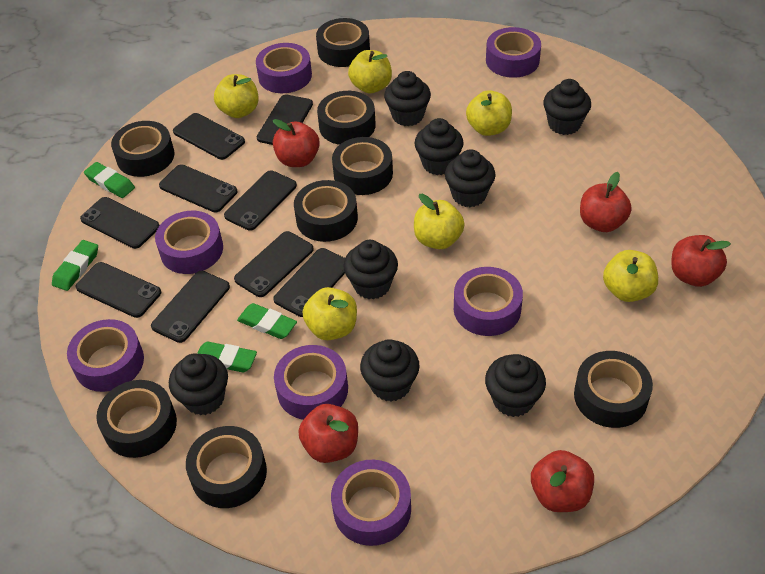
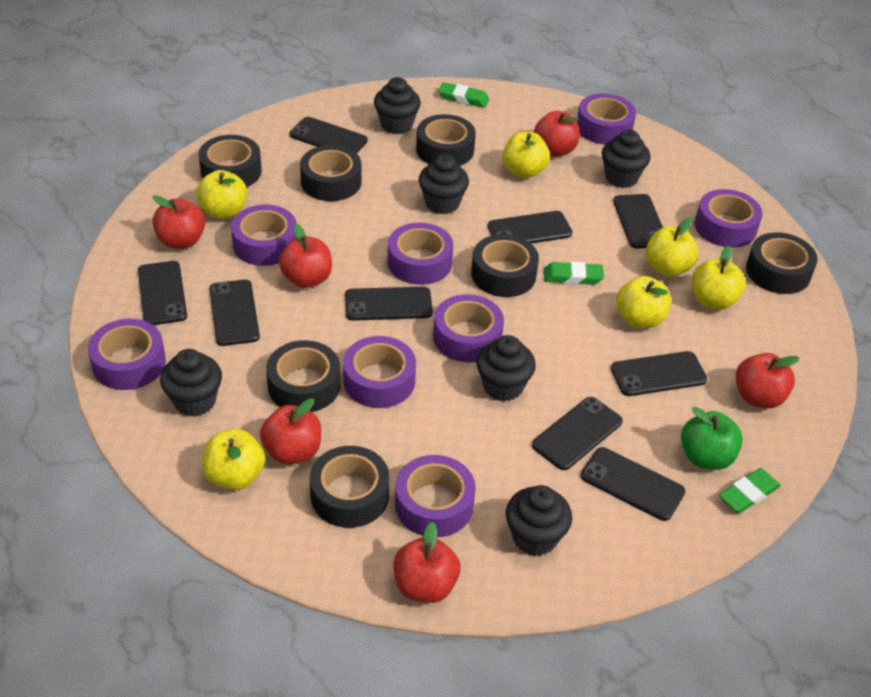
black cupcake: [169,354,228,415] [343,240,398,299] [360,339,420,402] [384,71,431,126] [414,118,464,175] [445,149,496,207] [485,354,546,417] [543,79,591,135] = 8 -> [160,349,222,417] [374,77,421,134] [418,154,469,215] [476,335,536,401] [506,485,572,556] [602,130,650,188] = 6
black tape: [96,380,177,458] [111,121,174,177] [186,426,267,508] [294,180,358,242] [316,18,370,67] [317,91,376,145] [332,137,393,195] [574,351,653,428] = 8 -> [198,135,262,187] [266,340,340,412] [300,145,362,201] [310,446,390,528] [416,114,476,166] [471,234,539,297] [746,232,817,294] = 7
green apple: none = 0 -> [681,407,743,470] = 1
green eraser: [52,240,98,291] [84,162,135,198] [197,342,257,372] [237,303,297,339] = 4 -> [438,82,489,108] [544,262,604,285] [719,468,781,513] = 3
purple tape: [67,319,144,392] [155,211,223,274] [256,43,312,93] [274,345,348,420] [331,460,411,546] [454,267,523,336] [486,27,541,78] = 7 -> [88,319,166,390] [231,205,297,266] [343,336,416,408] [388,222,453,285] [395,455,476,537] [433,294,504,362] [577,93,636,145] [695,189,763,248] = 8
red apple: [273,119,320,167] [298,404,358,463] [531,450,594,512] [580,172,632,232] [671,235,731,287] = 5 -> [152,195,205,249] [260,398,321,465] [279,224,332,288] [394,522,460,603] [534,111,580,157] [736,353,799,409] = 6

